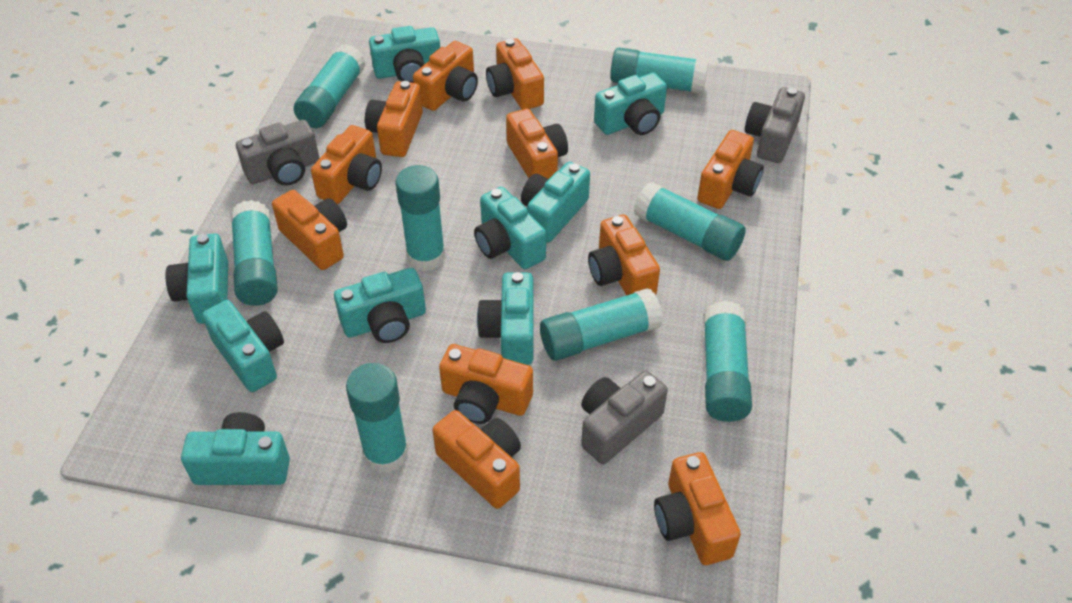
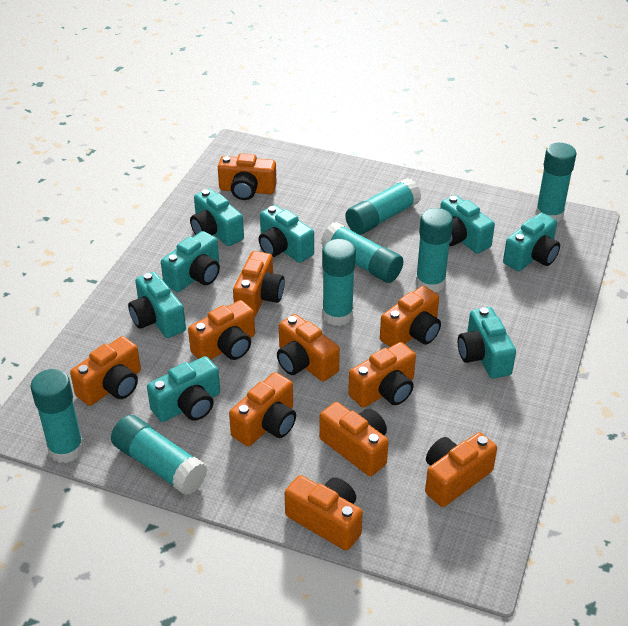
grey camera: [236,120,319,185] [581,370,668,464] [745,87,805,163] = 3 -> none = 0
turquoise camera: [165,233,228,324] [181,412,290,485] [202,300,284,392] [334,268,426,343] [369,26,440,83] [474,187,546,269] [477,272,534,365] [521,162,590,243] [594,73,667,135] = 9 -> [128,272,186,338] [147,356,220,422] [161,231,220,292] [190,189,244,246] [259,205,314,263] [440,195,495,254] [458,307,516,379] [503,213,560,271] = 8
turquoise glue stick: [230,200,278,306] [294,44,366,128] [346,363,409,473] [396,165,445,272] [540,288,663,361] [610,48,709,94] [634,181,746,261] [703,301,752,422] = 8 -> [31,369,84,463] [111,415,208,495] [321,222,403,283] [322,239,356,326] [345,178,421,235] [416,208,453,292] [535,143,576,222] = 7

